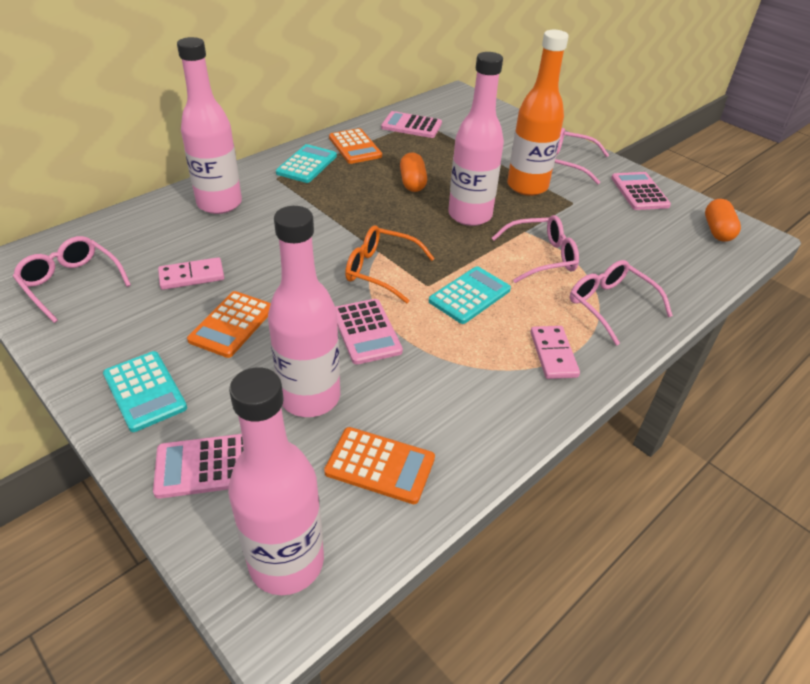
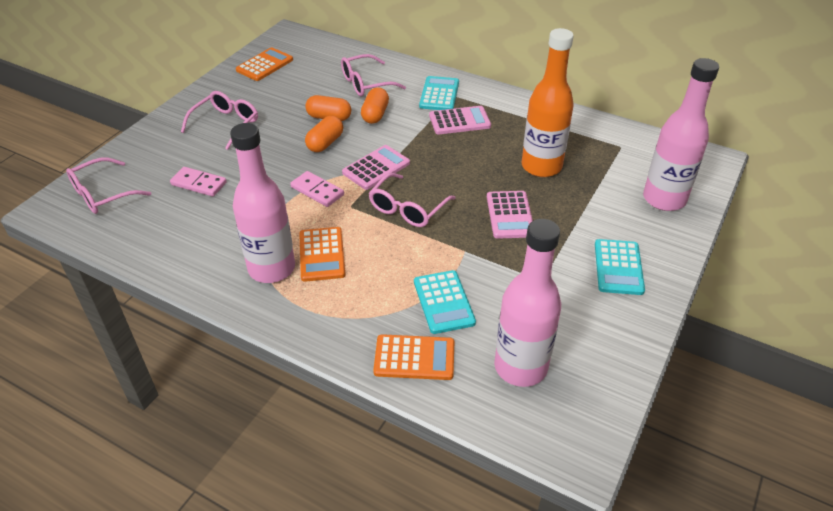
orange capsule: [400,152,427,192] [705,199,741,242] = 2 -> [305,95,351,121] [305,116,343,152] [361,87,389,124] = 3
orange glasses: [345,225,435,304] = 1 -> none = 0
pink bottle: [177,37,242,214] [228,367,324,595] [268,206,340,417] [448,52,504,226] = 4 -> [230,123,295,283] [494,219,561,387] [643,58,719,211] = 3
pink calculator: [153,434,244,499] [335,299,403,365] [381,111,442,138] [611,172,671,210] = 4 -> [342,145,410,190] [429,106,491,135] [487,191,533,239] = 3

